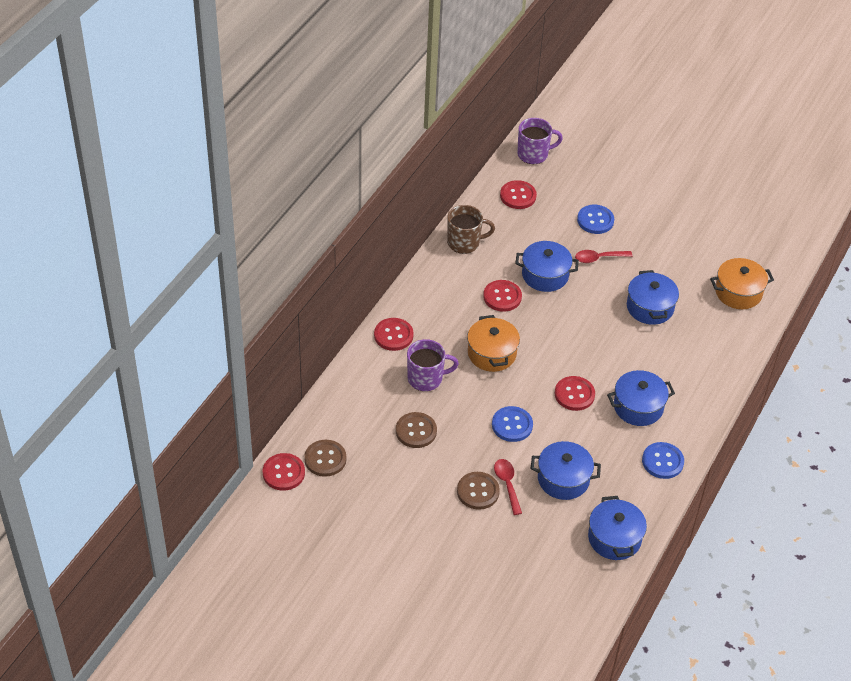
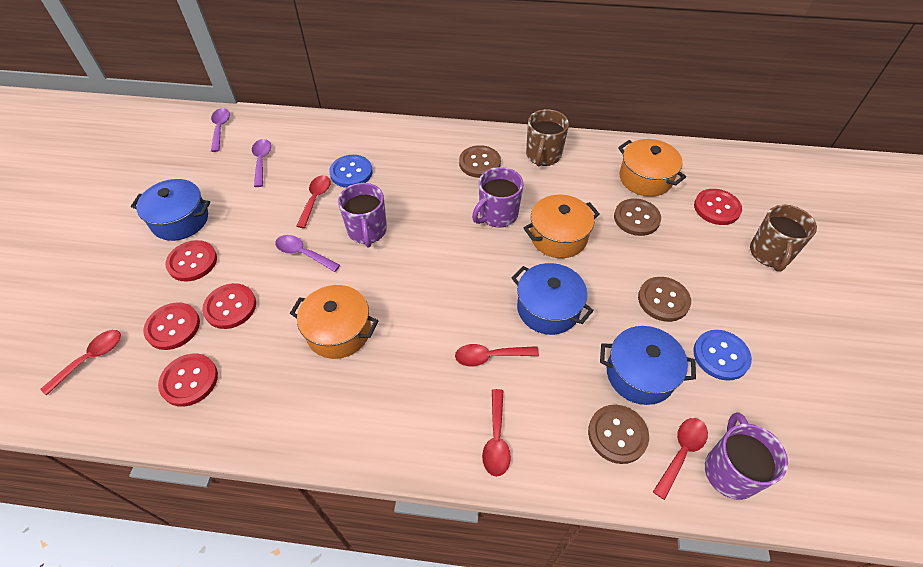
blue button: [492,406,533,442] [577,205,614,234] [642,442,684,479] = 3 -> [329,155,373,188] [693,330,752,381] = 2
blue pot: [515,241,579,292] [531,441,601,500] [588,496,647,560] [607,370,675,426] [627,270,679,325] = 5 -> [131,179,210,241] [512,263,594,335] [600,326,696,405] = 3
brown button: [304,440,346,477] [396,412,437,448] [457,472,500,510] = 3 -> [459,145,501,178] [588,405,649,464] [614,199,661,236] [638,277,691,322] = 4
brown mug: [447,205,495,254] = 1 -> [526,109,569,166] [750,205,817,272] = 2
orange pot: [467,315,520,372] [710,258,774,309] = 2 -> [290,285,378,359] [523,195,600,258] [618,139,686,197] = 3
purple mug: [407,339,459,391] [517,118,563,164] = 2 -> [338,183,387,247] [472,167,523,228] [705,412,788,500] = 3
purple spoon: none = 0 -> [211,108,230,152] [252,139,271,187] [275,235,340,272] = 3
red spoon: [494,459,522,515] [575,250,633,263] = 2 -> [41,330,121,396] [296,175,331,228] [455,344,539,366] [482,389,511,477] [653,418,708,500] = 5

